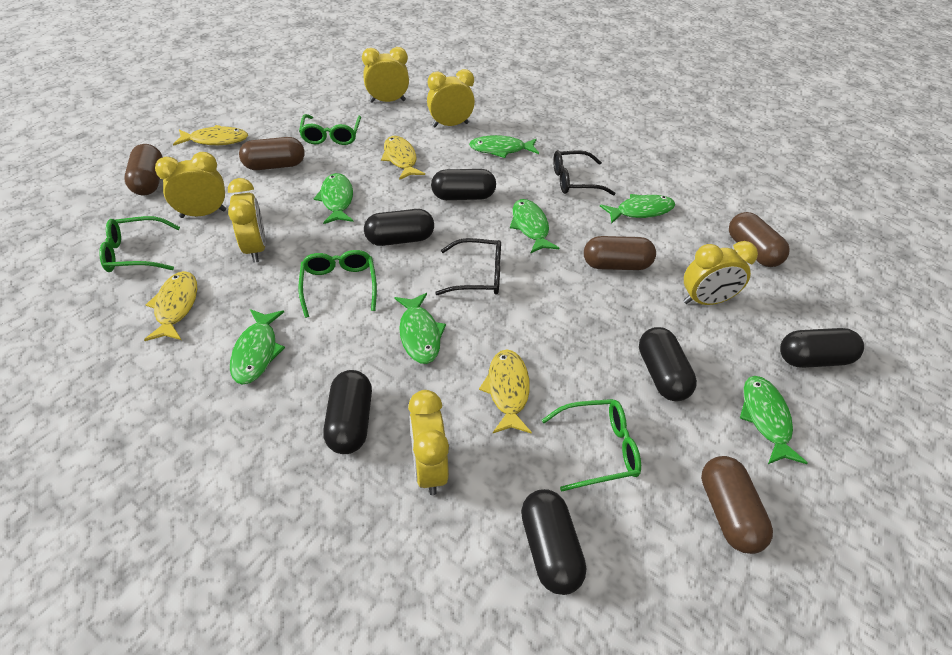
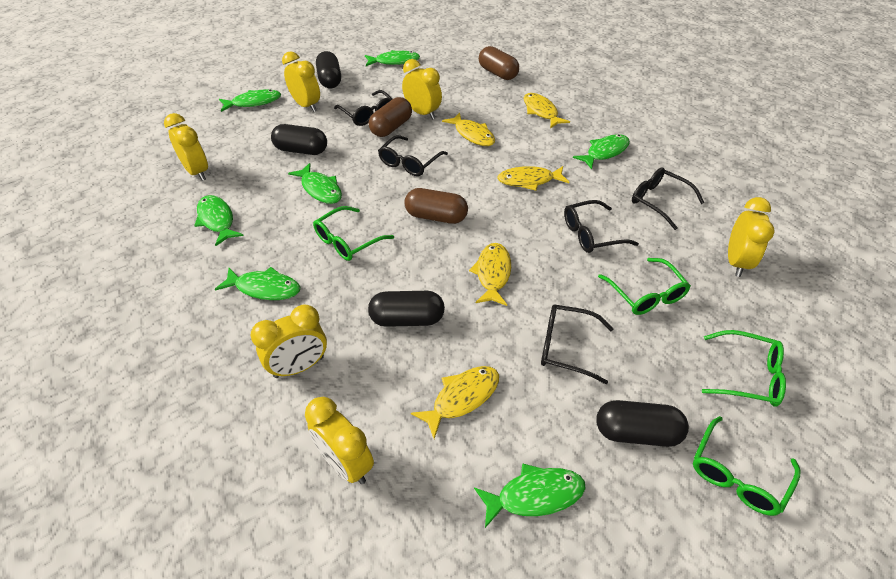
black capsule: [323,370,372,454] [364,209,434,246] [431,169,496,200] [521,489,586,595] [639,327,697,401] [780,328,864,368] = 6 -> [271,124,327,155] [316,51,341,88] [368,291,445,327] [596,400,689,447] = 4
black glasses: [435,238,501,295] [553,150,616,195] = 2 -> [334,90,392,126] [378,135,448,176] [541,305,613,384] [564,200,639,253] [632,167,704,230] = 5
brown capsule: [124,144,163,195] [239,137,305,170] [584,236,656,270] [701,456,773,554] [729,212,790,267] = 5 -> [369,97,412,137] [404,188,468,224] [479,46,519,80] = 3
yellow fish: [144,271,197,341] [173,125,248,146] [381,136,425,180] [479,349,532,434] = 4 -> [411,366,499,439] [442,112,495,146] [469,243,511,306] [497,166,569,191] [524,93,570,129] = 5

